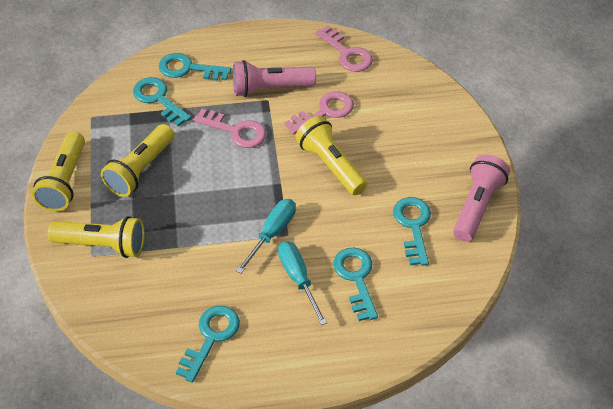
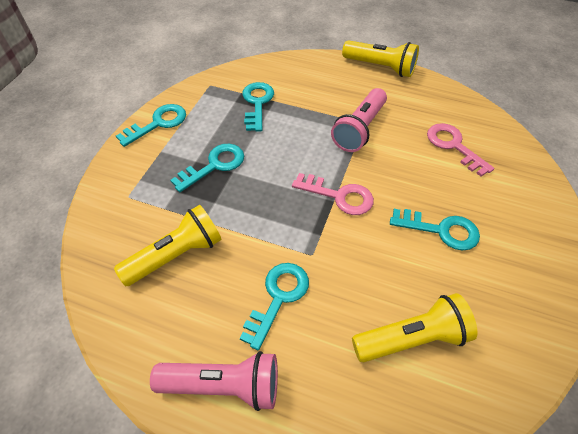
pink key: [193,109,266,148] [284,91,354,135] [316,26,373,72] = 3 -> [292,173,374,215] [427,123,494,177] = 2
turquoise screwdriver: [236,199,296,273] [278,241,327,325] = 2 -> none = 0
yellow flashlight: [32,131,85,211] [47,216,145,258] [101,124,175,197] [295,116,367,195] = 4 -> [114,205,222,286] [342,40,419,77] [352,293,478,362] = 3

